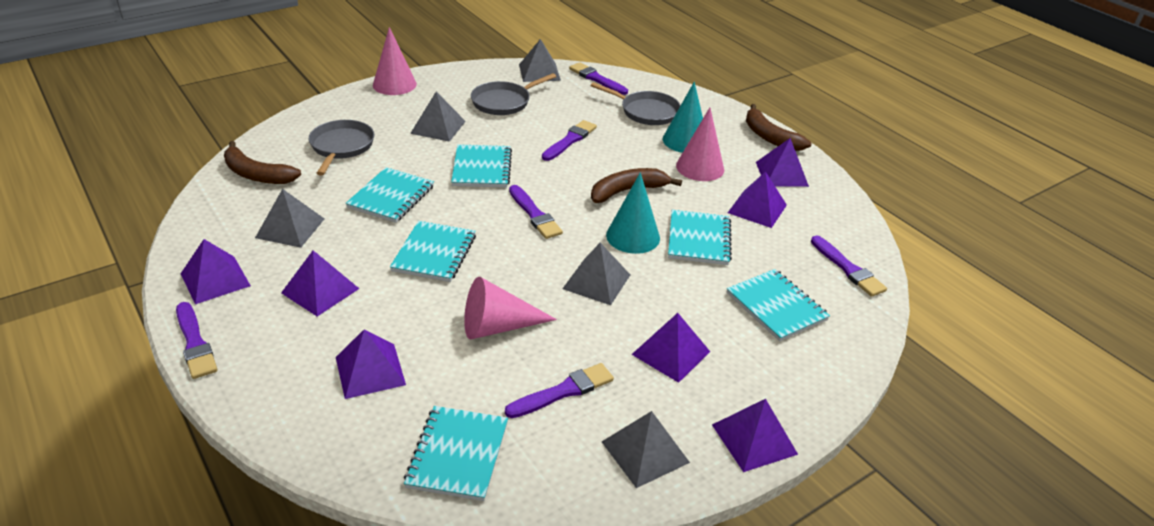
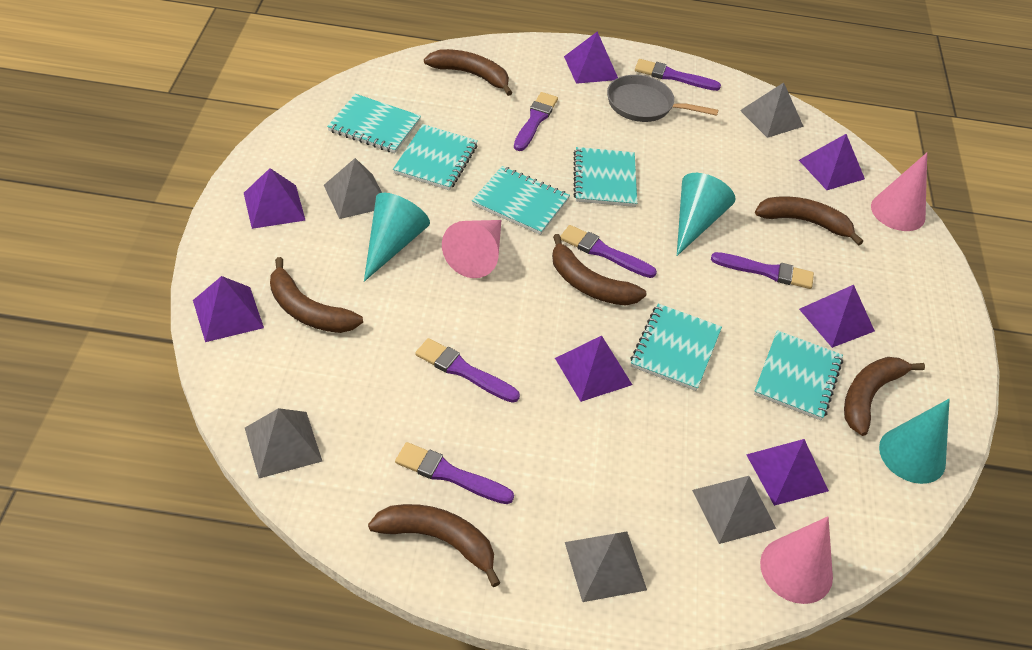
brown banana: [224,141,301,184] [591,168,682,203] [746,104,811,151] = 3 -> [270,257,363,333] [368,504,500,587] [424,49,512,96] [552,234,646,306] [755,196,863,246] [844,357,925,436] = 6
grey pan: [309,120,374,176] [471,73,556,115] [591,82,681,125] = 3 -> [607,75,718,122] = 1
turquoise cone: [606,172,660,254] [663,82,703,153] = 2 -> [364,193,430,282] [677,173,735,256] [879,399,950,484] = 3

